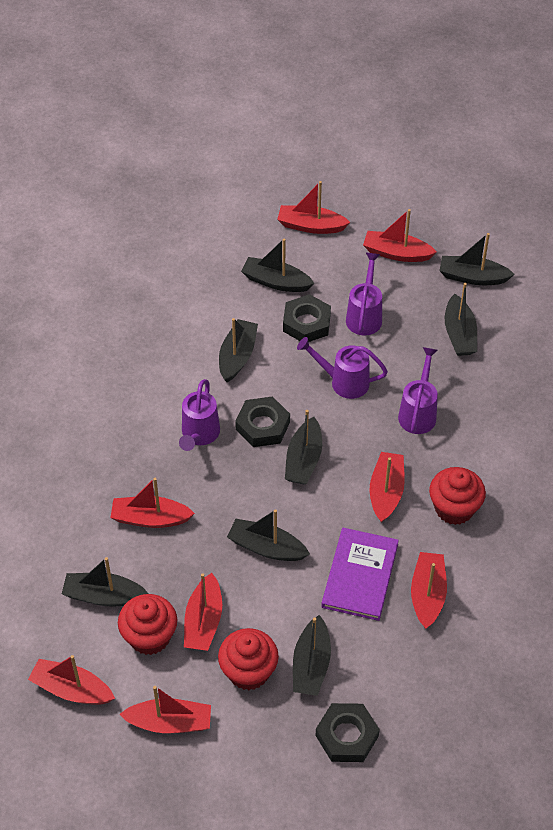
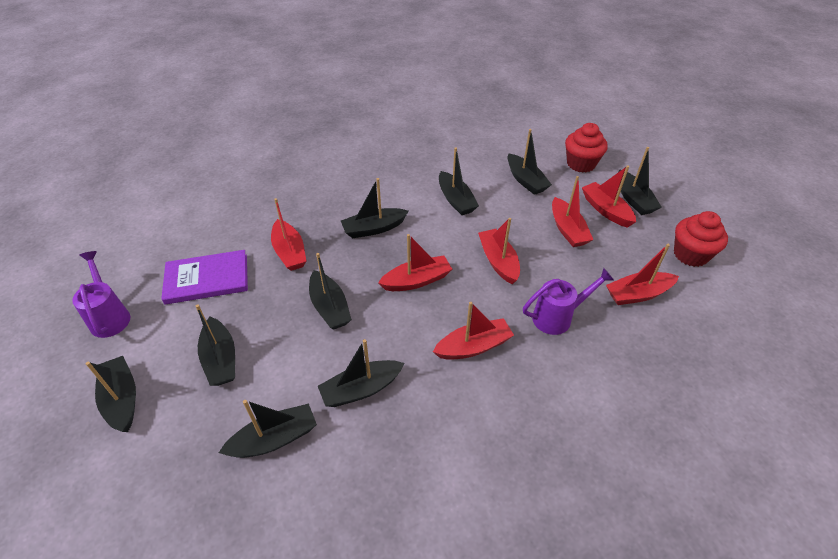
black boat: [62,557,149,607] [219,318,258,382] [227,509,310,561] [241,239,315,292] [285,410,322,484] [293,615,331,696] [439,233,515,285] [445,283,477,356] = 8 -> [86,356,136,432] [195,304,235,386] [219,400,317,458] [309,253,352,330] [318,339,405,407] [341,178,408,238] [439,147,479,215] [508,129,552,195] [618,147,662,215] = 9
black nut: [235,396,290,447] [283,294,331,342] [316,703,380,762] = 3 -> none = 0
purple watering can: [179,379,220,451] [297,337,388,399] [346,253,382,336] [398,347,438,434] = 4 -> [72,251,130,338] [523,268,614,335] = 2
red boat: [28,655,115,705] [110,478,195,528] [119,686,211,733] [184,573,222,651] [277,181,350,234] [363,209,437,262] [370,452,405,523] [411,552,447,629] = 8 -> [271,198,306,271] [378,234,452,291] [433,302,514,360] [478,218,520,284] [552,176,593,247] [582,166,636,228] [606,244,679,305] = 7
red cupcake: [118,594,177,655] [218,628,279,690] [429,467,486,525] = 3 -> [565,123,608,173] [674,211,728,267] = 2

